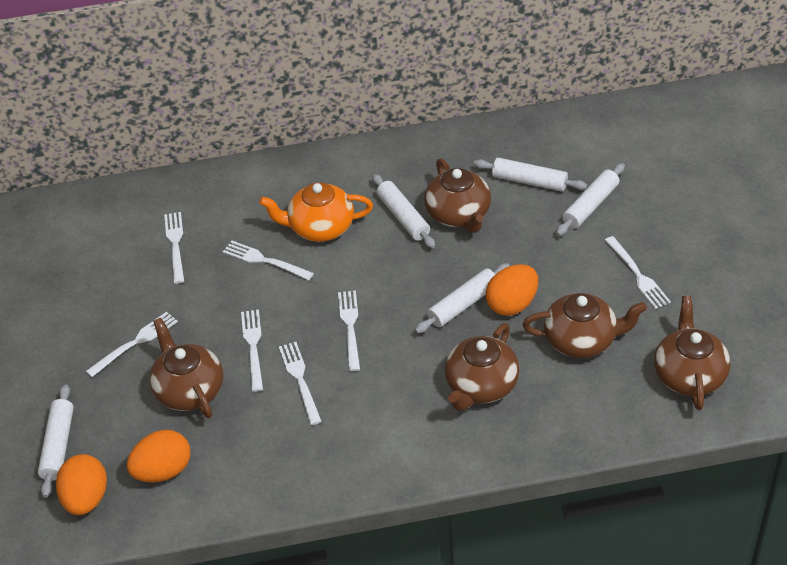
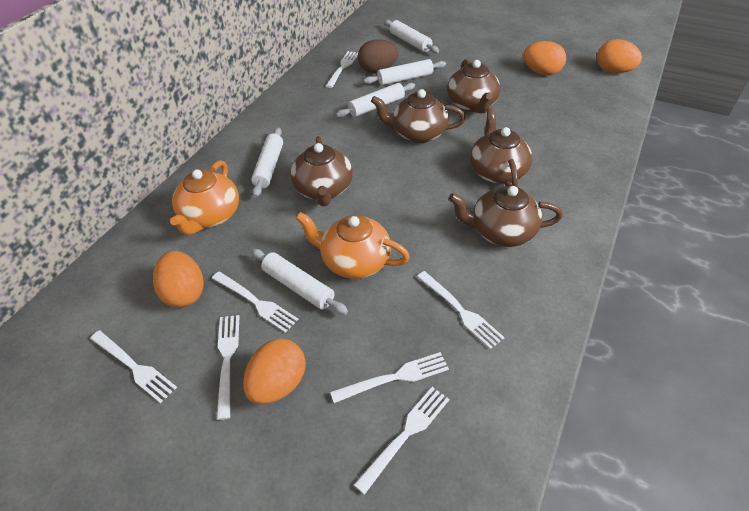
brown egg: none = 0 -> [358,39,399,73] = 1
orange egg: [56,454,107,515] [127,430,190,482] [486,264,538,316] = 3 -> [153,251,204,308] [243,339,306,404] [523,41,566,75] [597,39,642,73] = 4
orange teapot: [259,182,373,242] = 1 -> [170,160,239,235] [295,212,410,279] = 2

